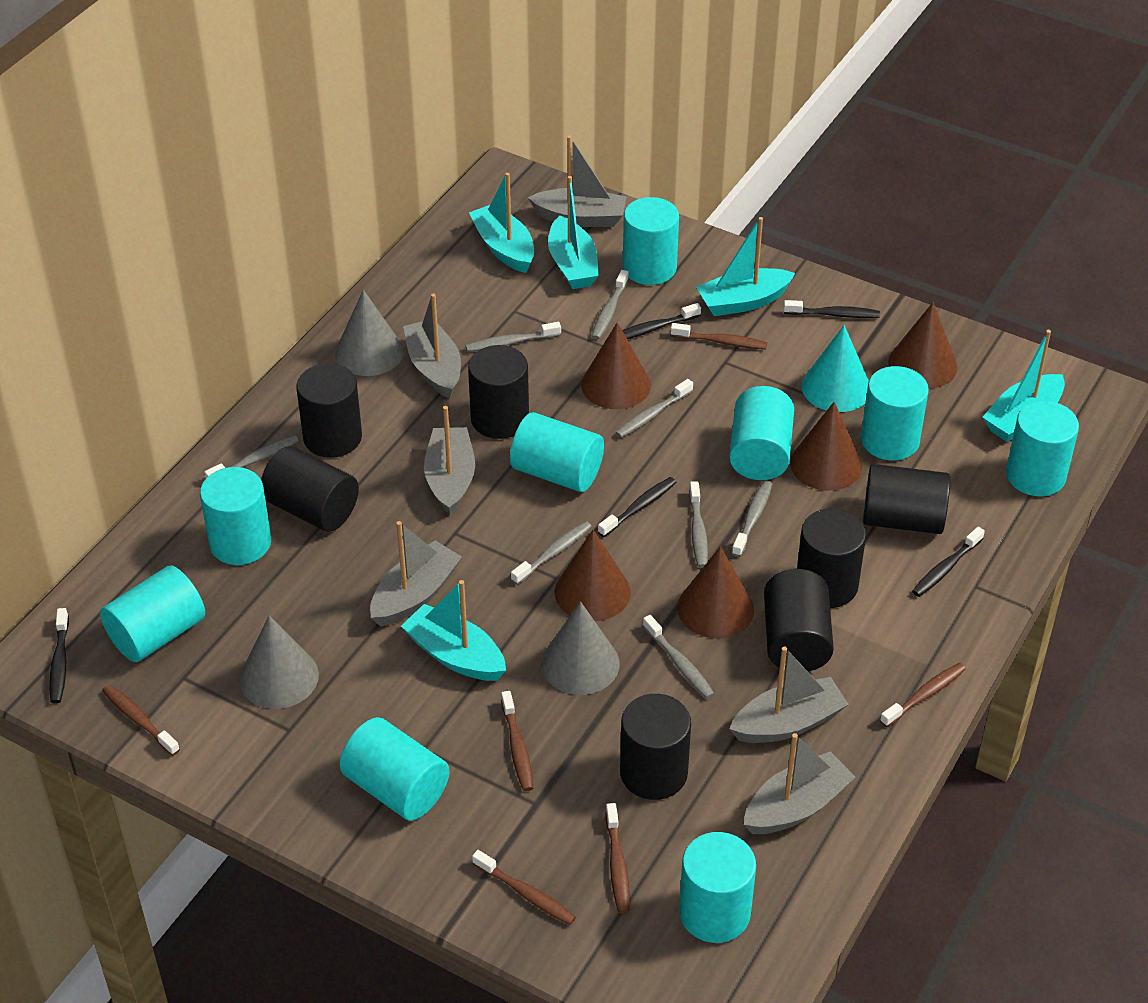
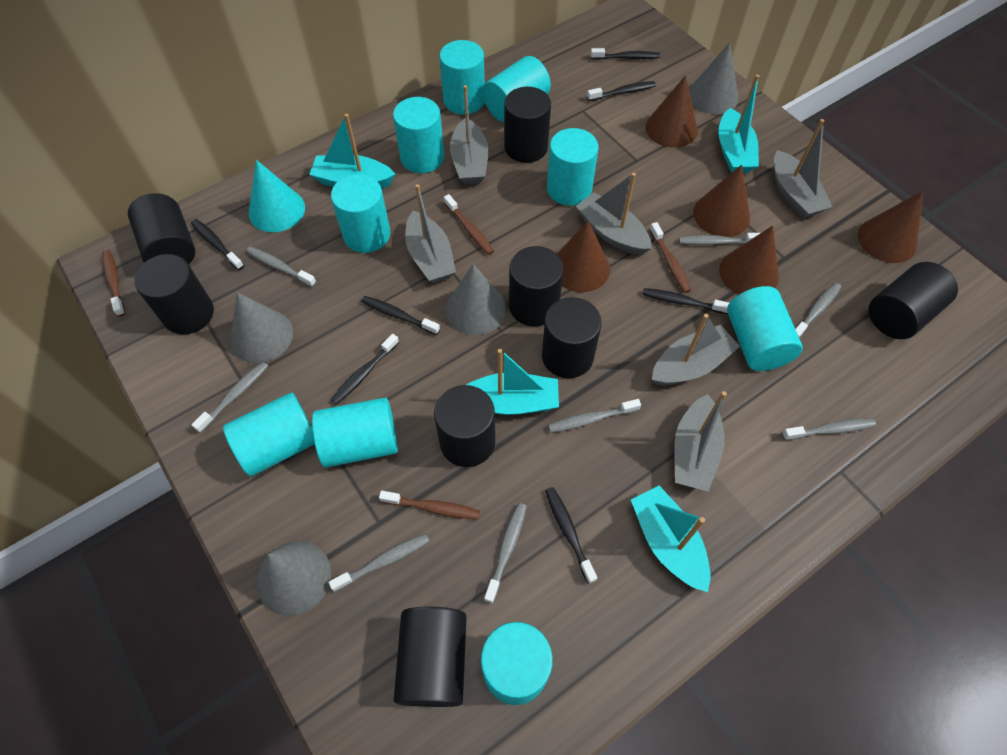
black cylinder: [261,446,359,532] [296,363,362,458] [468,345,529,439] [620,694,691,800] [764,569,834,671] [797,509,866,608] [863,464,950,534] = 7 -> [128,193,195,264] [134,254,214,334] [394,607,467,707] [434,385,495,467] [504,87,551,163] [509,246,564,326] [542,297,602,378] [868,262,958,339] = 8
black toothbrush: [49,608,69,704] [598,477,677,537] [622,303,701,339] [784,300,880,318] [912,527,985,597] = 5 -> [191,219,244,270] [331,334,399,405] [361,296,440,335] [545,487,597,584] [587,81,656,101] [591,48,660,60] [642,288,729,314] = 7
brown toothbrush: [102,684,180,756] [472,850,576,925] [501,691,533,791] [606,803,630,914] [671,323,767,349] [880,663,966,727] = 6 -> [102,250,125,317] [379,491,480,520] [444,194,494,255] [650,222,691,293] = 4
grey cone: [239,615,319,709] [335,290,404,376] [541,602,620,695] = 3 -> [230,292,293,363] [257,541,331,616] [445,264,506,335] [689,42,738,114] = 4
turquoise boat: [401,580,506,681] [469,173,534,273] [548,176,599,289] [696,217,795,316] [982,330,1065,442] = 5 -> [309,114,395,189] [466,349,559,415] [631,485,711,592] [719,75,759,173] = 4

